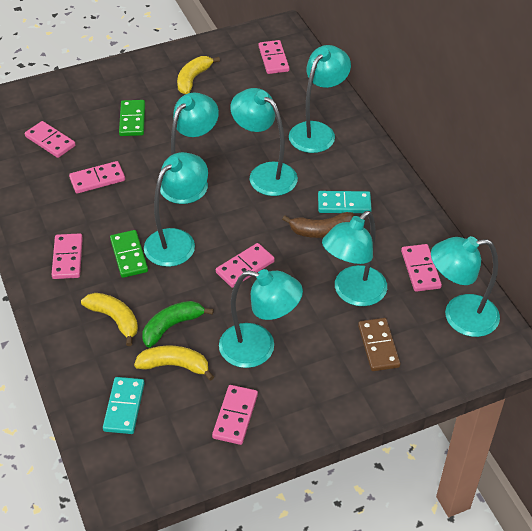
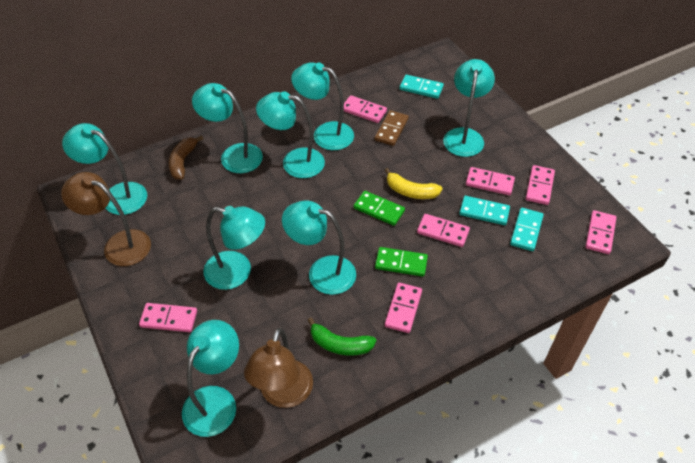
brown lamp: none = 0 -> [61,172,151,266] [244,328,313,408] = 2
turquoise domino: [103,377,145,434] [318,191,372,213] = 2 -> [400,75,444,99] [459,196,510,225] [510,208,544,251] = 3
turquoise lamp: [144,152,208,267] [160,92,219,204] [219,269,303,368] [230,88,298,196] [289,45,351,153] [322,211,387,306] [431,236,500,337] = 7 -> [62,123,147,215] [182,320,239,437] [192,83,263,173] [203,206,265,290] [256,91,325,178] [282,201,356,295] [291,62,354,150] [443,59,495,157] = 8
yellow banana: [81,293,138,346] [134,346,214,381] [177,56,220,94] = 3 -> [384,168,443,199] = 1

